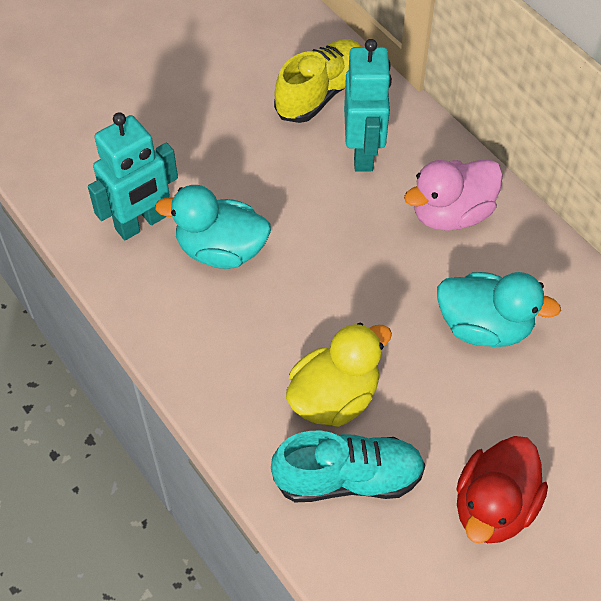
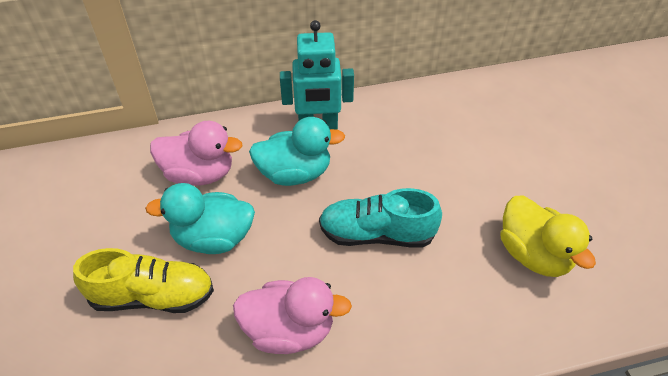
pink duck: [404,159,503,231] = 1 -> [150,121,243,186] [233,277,352,354] = 2
red duck: [456,436,548,543] = 1 -> none = 0
turquoise robot: [88,112,178,240] [344,39,392,172] = 2 -> [280,20,354,130] = 1

